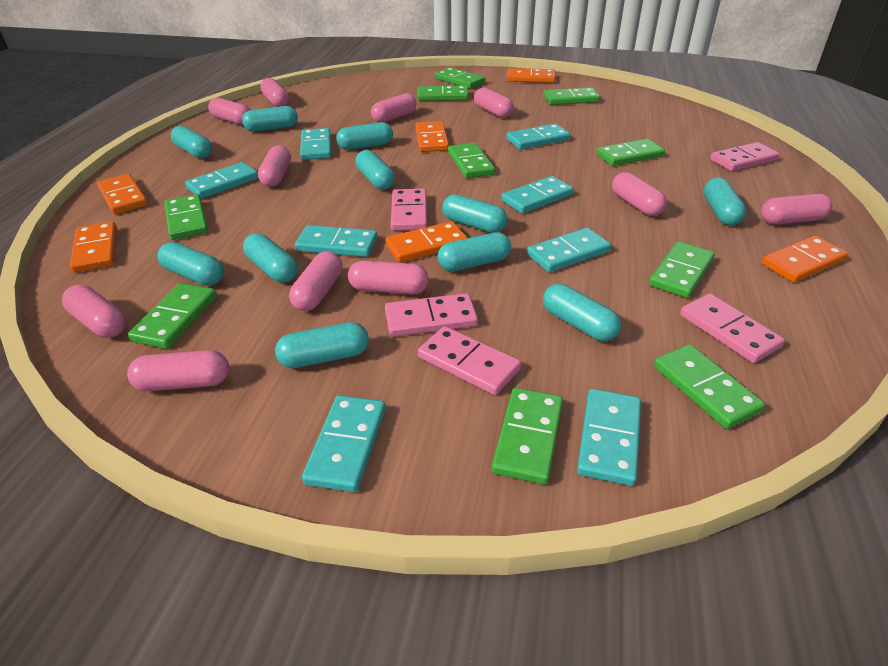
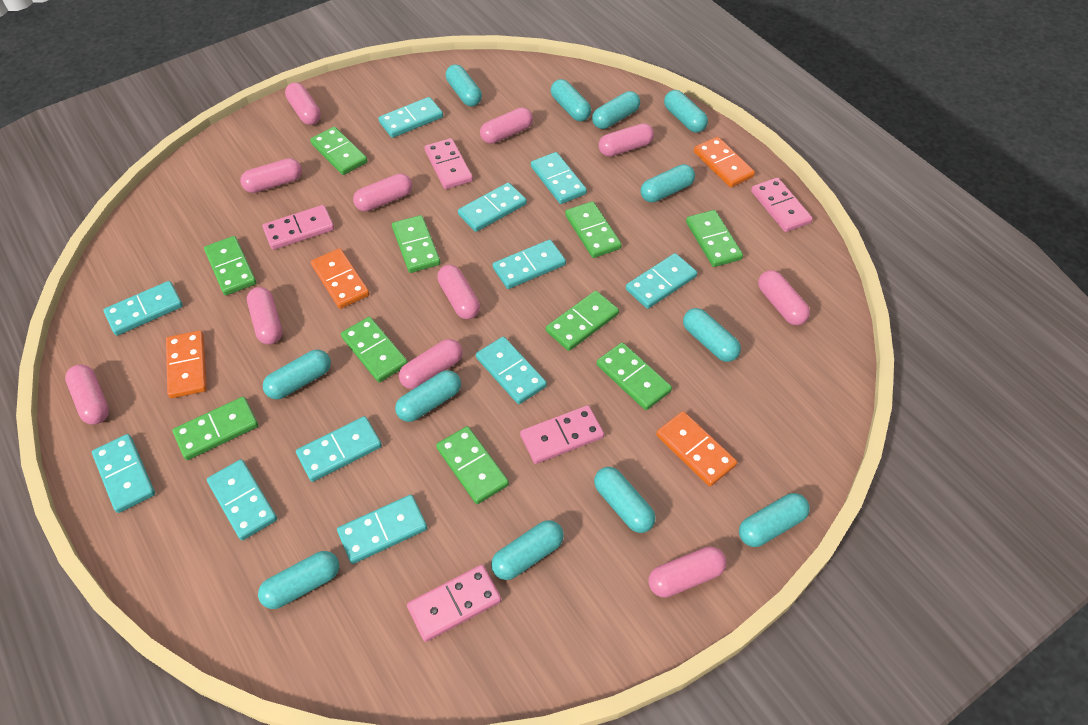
orange domino: [70,221,117,273] [97,174,148,214] [385,221,467,262] [415,121,449,152] [507,68,555,83] [762,236,848,283] = 6 -> [166,331,207,398] [311,248,370,309] [656,411,737,486] [694,137,755,187] = 4
turquoise capsule: [157,242,224,286] [171,126,212,159] [242,106,298,132] [243,233,298,283] [275,322,369,368] [336,122,393,150] [355,150,395,190] [437,232,511,271] [442,195,507,233] [543,284,621,341] [704,178,746,225] = 11 -> [258,551,339,609] [263,350,331,399] [395,370,461,422] [446,64,482,107] [491,520,564,580] [551,79,591,121] [592,91,640,129] [594,467,656,533] [640,164,695,202] [664,90,708,133] [683,308,741,362] [739,493,810,547] = 12
turquoise domino: [185,162,258,199] [295,225,377,257] [300,128,331,160] [302,395,386,492] [501,176,574,213] [506,124,570,150] [527,228,611,272] [577,389,641,486] = 8 -> [92,434,155,513] [104,281,183,336] [207,459,277,541] [296,416,382,482] [337,495,427,564] [378,97,443,138] [458,182,527,232] [476,336,547,404] [493,240,566,289] [531,152,587,204] [626,253,697,309] = 11

